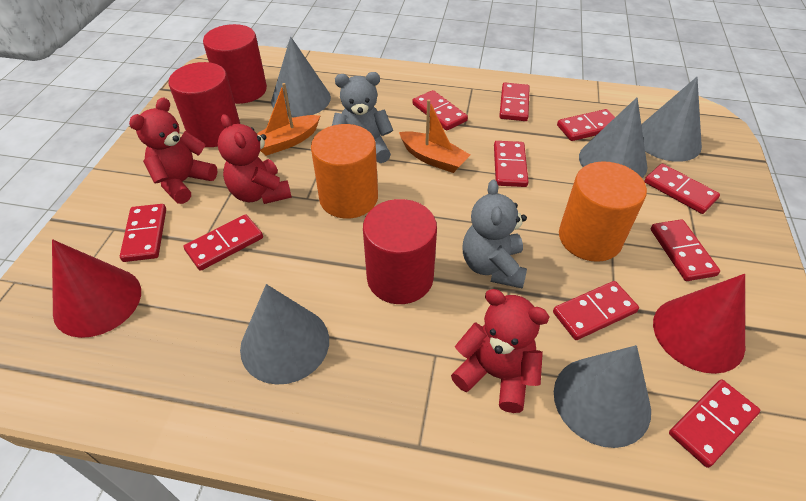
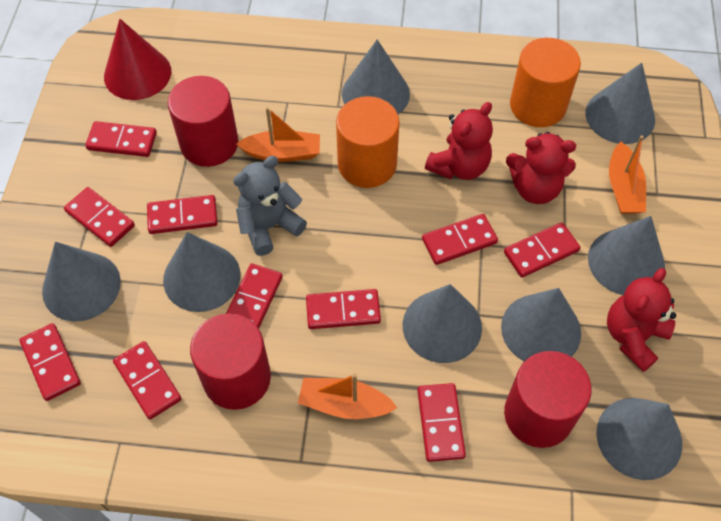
grey cone: [240,284,329,385] [271,37,331,117] [554,345,651,448] [579,97,648,178] [641,77,702,162] = 5 -> [42,242,121,322] [163,232,241,312] [342,40,410,114] [403,284,482,363] [501,288,581,361] [585,63,655,144] [588,216,665,295] [597,398,682,480] = 8
grey teddy bear: [332,72,393,163] [462,179,527,289] = 2 -> [233,156,307,256] = 1
orange boat: [257,83,320,156] [399,99,470,173] = 2 -> [236,107,320,162] [298,374,398,419] [609,135,646,214] = 3
red cone: [52,239,141,338] [653,274,745,374] = 2 -> [104,19,171,100] = 1

